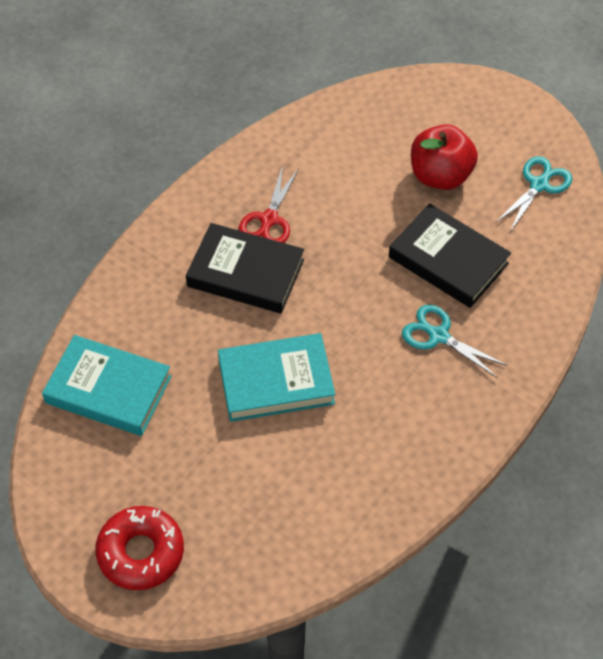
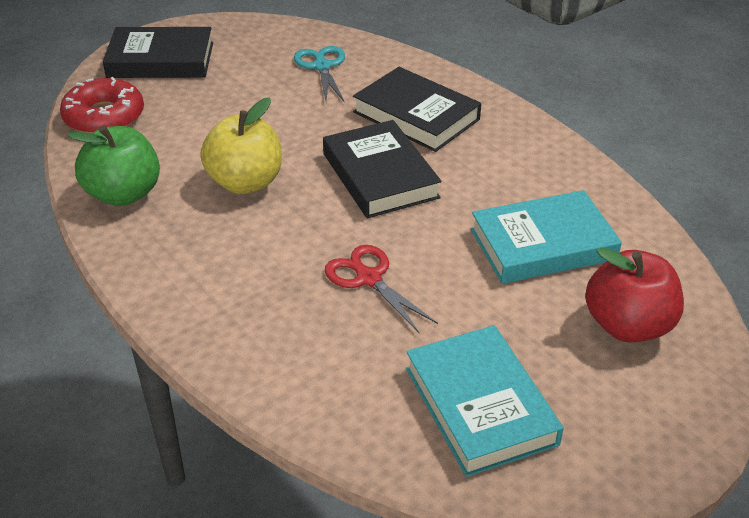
black book: [186,223,304,313] [389,203,511,308] = 2 -> [103,27,213,78] [323,120,442,218] [353,67,481,152] = 3
green apple: none = 0 -> [67,125,160,206] = 1
turquoise scissors: [402,305,508,378] [495,156,572,232] = 2 -> [294,46,345,103] = 1
yellow apple: none = 0 -> [200,97,282,194] = 1

